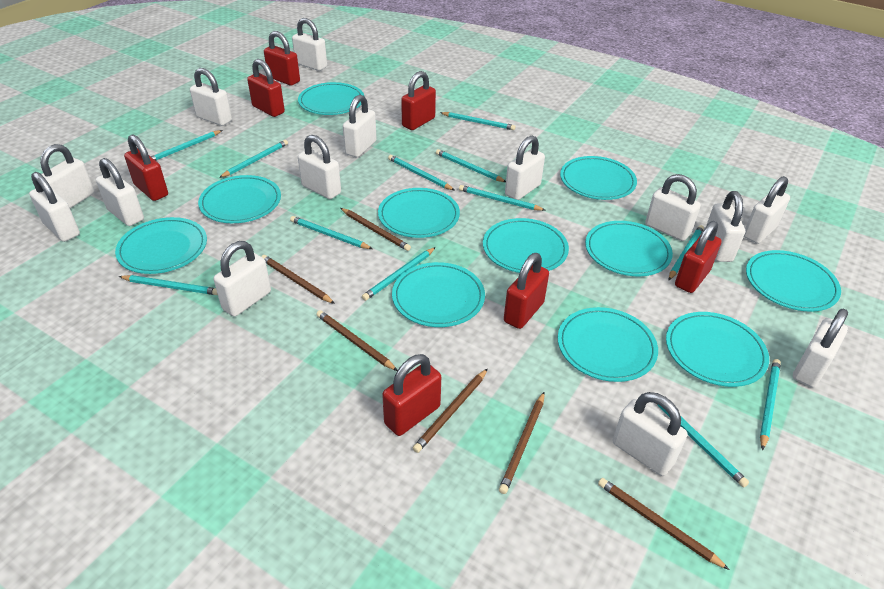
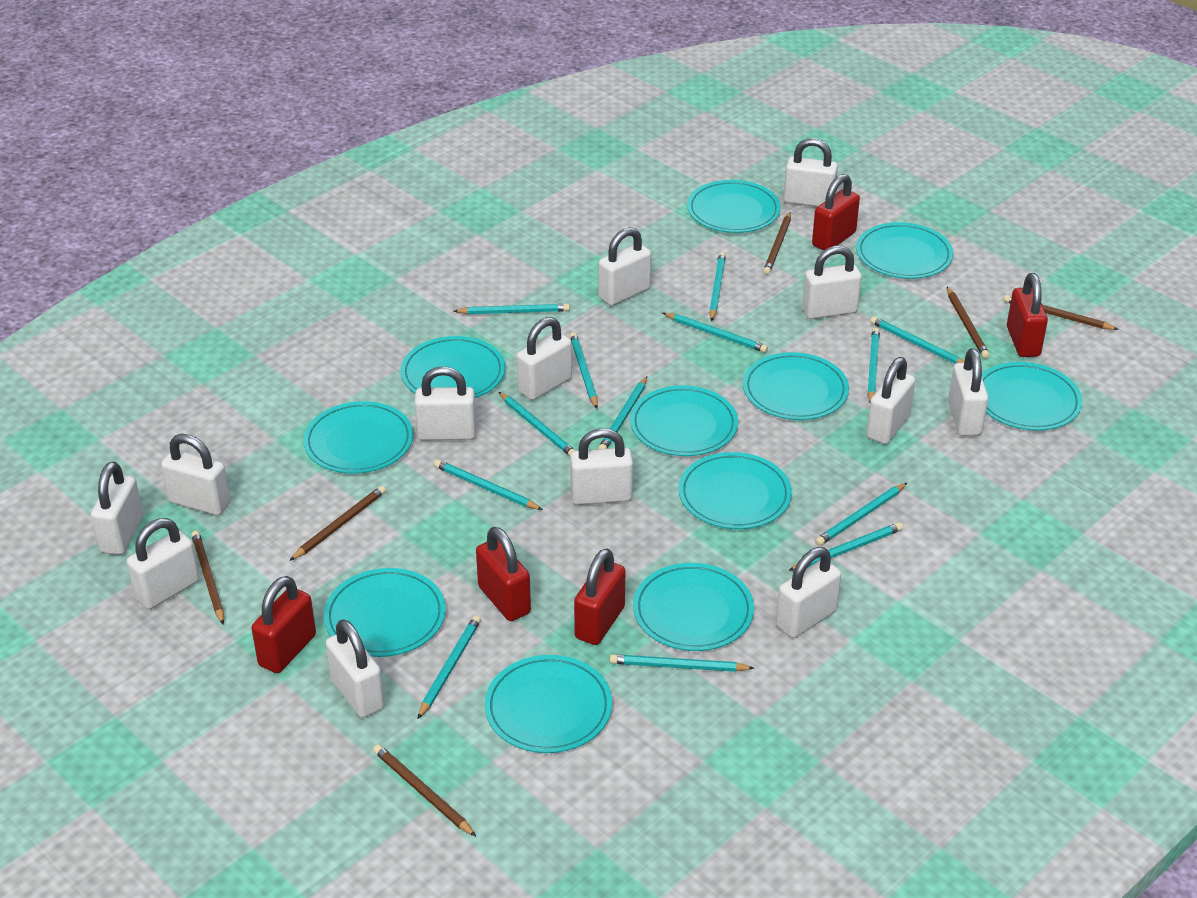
red padlock: [124,134,168,201] [247,59,285,117] [264,31,300,86] [382,354,441,436] [401,71,436,130] [504,253,549,329] [675,221,722,293] = 7 -> [252,576,316,673] [476,527,531,621] [574,548,625,645] [812,174,860,251] [1007,273,1048,357] = 5
turquoise pencil: [119,275,218,295] [150,130,222,161] [219,140,288,178] [290,216,373,249] [362,247,436,301] [388,155,454,190] [436,149,506,182] [440,112,515,130] [459,185,545,211] [657,404,749,487] [669,225,704,280] [760,359,781,450] = 12 -> [418,615,481,719] [434,460,543,510] [454,304,570,314] [499,392,576,456] [570,332,598,409] [598,377,647,449] [610,654,754,672] [663,313,768,353] [709,252,726,321] [788,522,903,571] [815,483,907,546] [867,328,880,403] [870,316,964,364] = 13
white padlock: [29,172,80,242] [40,144,95,208] [96,158,144,226] [190,68,232,126] [214,241,271,317] [292,18,327,71] [298,135,341,199] [343,95,377,157] [505,135,545,200] [613,392,687,476] [645,174,701,241] [706,191,745,262] [744,176,790,244] [793,309,848,388] = 14 -> [91,461,143,555] [127,518,200,609] [161,434,231,515] [326,619,385,718] [415,366,476,440] [517,317,572,400] [570,428,633,505] [599,227,651,306] [776,547,841,638] [784,138,838,207] [802,246,862,319] [866,357,915,444] [948,348,988,436] = 13

